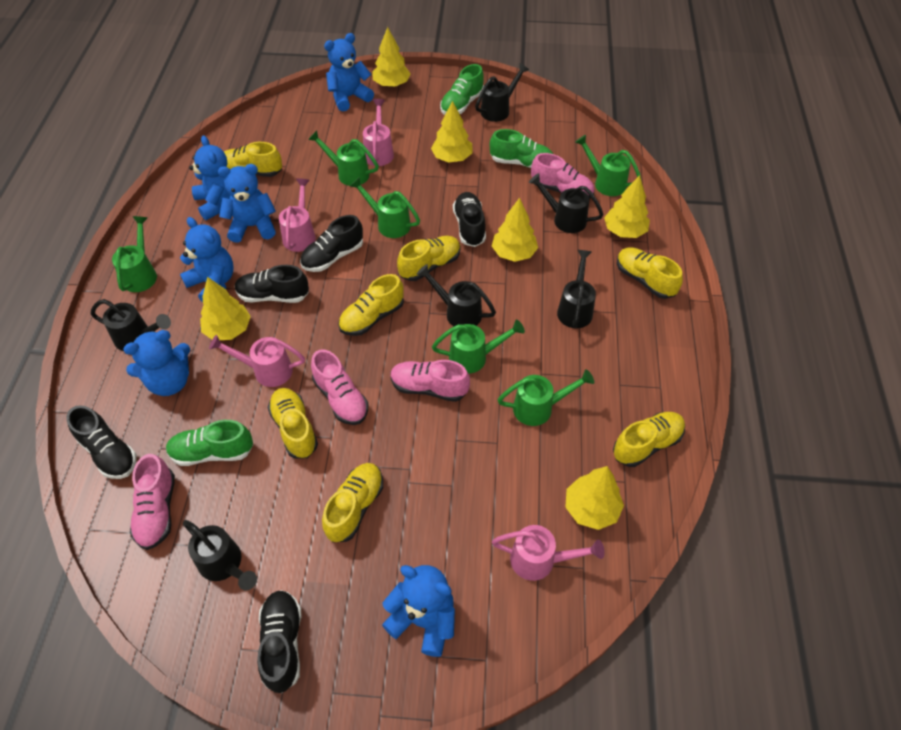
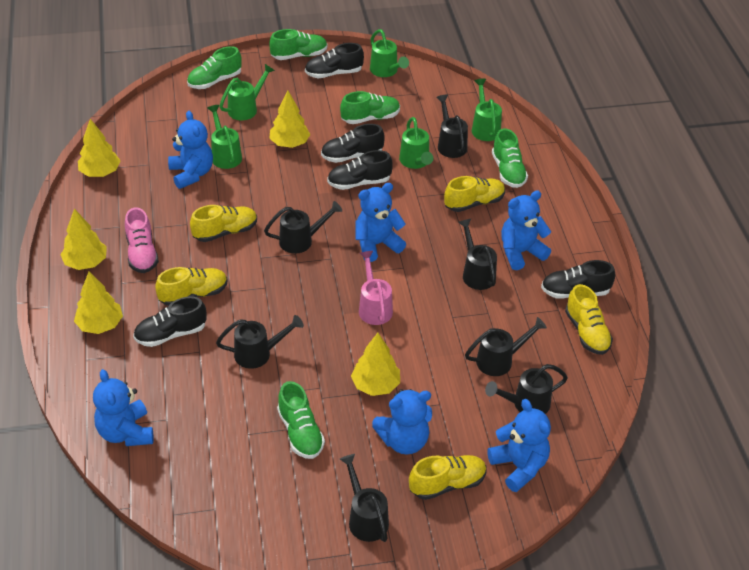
black watering can: [91,299,171,351] [183,520,257,591] [416,264,496,326] [475,63,529,122] [529,173,604,233] [557,250,596,328] = 6 -> [216,315,304,369] [264,201,342,254] [340,454,389,542] [436,94,468,158] [458,219,497,290] [465,317,547,376] [485,364,568,414] = 7
green shoe: [166,420,253,466] [440,64,484,115] [490,129,553,168] = 3 -> [187,46,242,89] [269,29,327,60] [277,381,325,459] [340,91,400,124] [492,128,528,188] = 5
green watering can: [112,216,157,292] [308,130,379,186] [350,177,420,238] [432,320,525,374] [497,369,594,426] [575,135,642,196] = 6 -> [208,105,242,169] [219,64,275,120] [370,29,409,77] [399,117,433,169] [472,79,502,141] = 5
pink shoe: [130,454,175,550] [311,350,368,425] [390,360,470,402] [531,153,594,199] = 4 -> [125,208,159,273] = 1
pink watering can: [209,335,305,387] [279,178,316,252] [363,99,394,166] [492,525,605,581] = 4 -> [359,251,393,325] = 1
yellow shoe: [224,142,282,177] [267,388,318,458] [322,463,383,542] [338,274,404,336] [397,236,461,281] [613,412,685,467] [617,247,683,299] = 7 -> [155,267,227,306] [190,205,257,242] [409,455,487,500] [444,176,505,212] [565,284,613,355] = 5
yellow tree: [200,277,251,340] [372,27,411,87] [431,101,472,163] [492,198,538,262] [565,466,624,530] [604,175,650,238] = 6 -> [60,209,107,270] [74,272,123,334] [78,119,120,177] [269,91,311,148] [351,333,400,396] = 5

